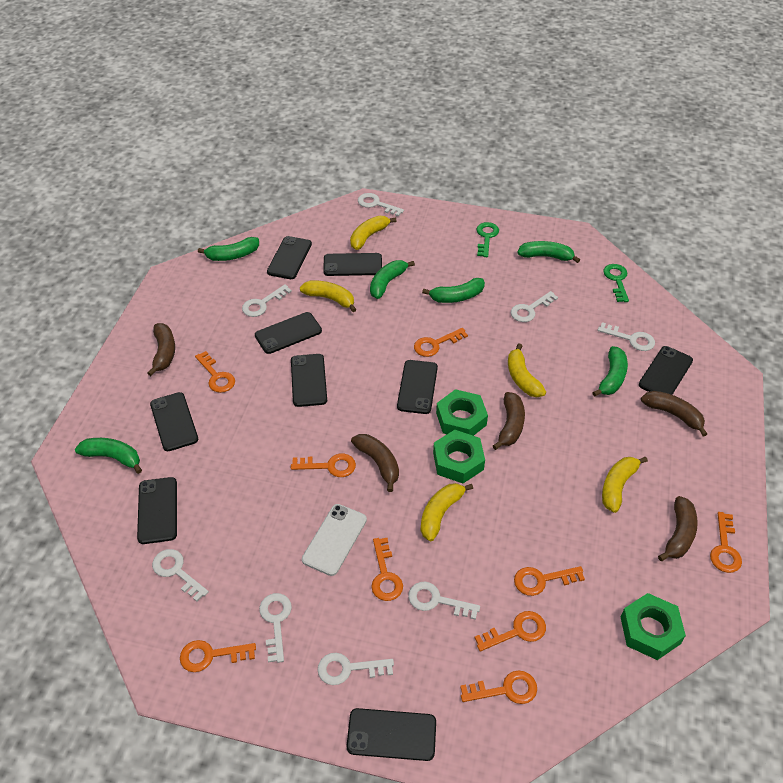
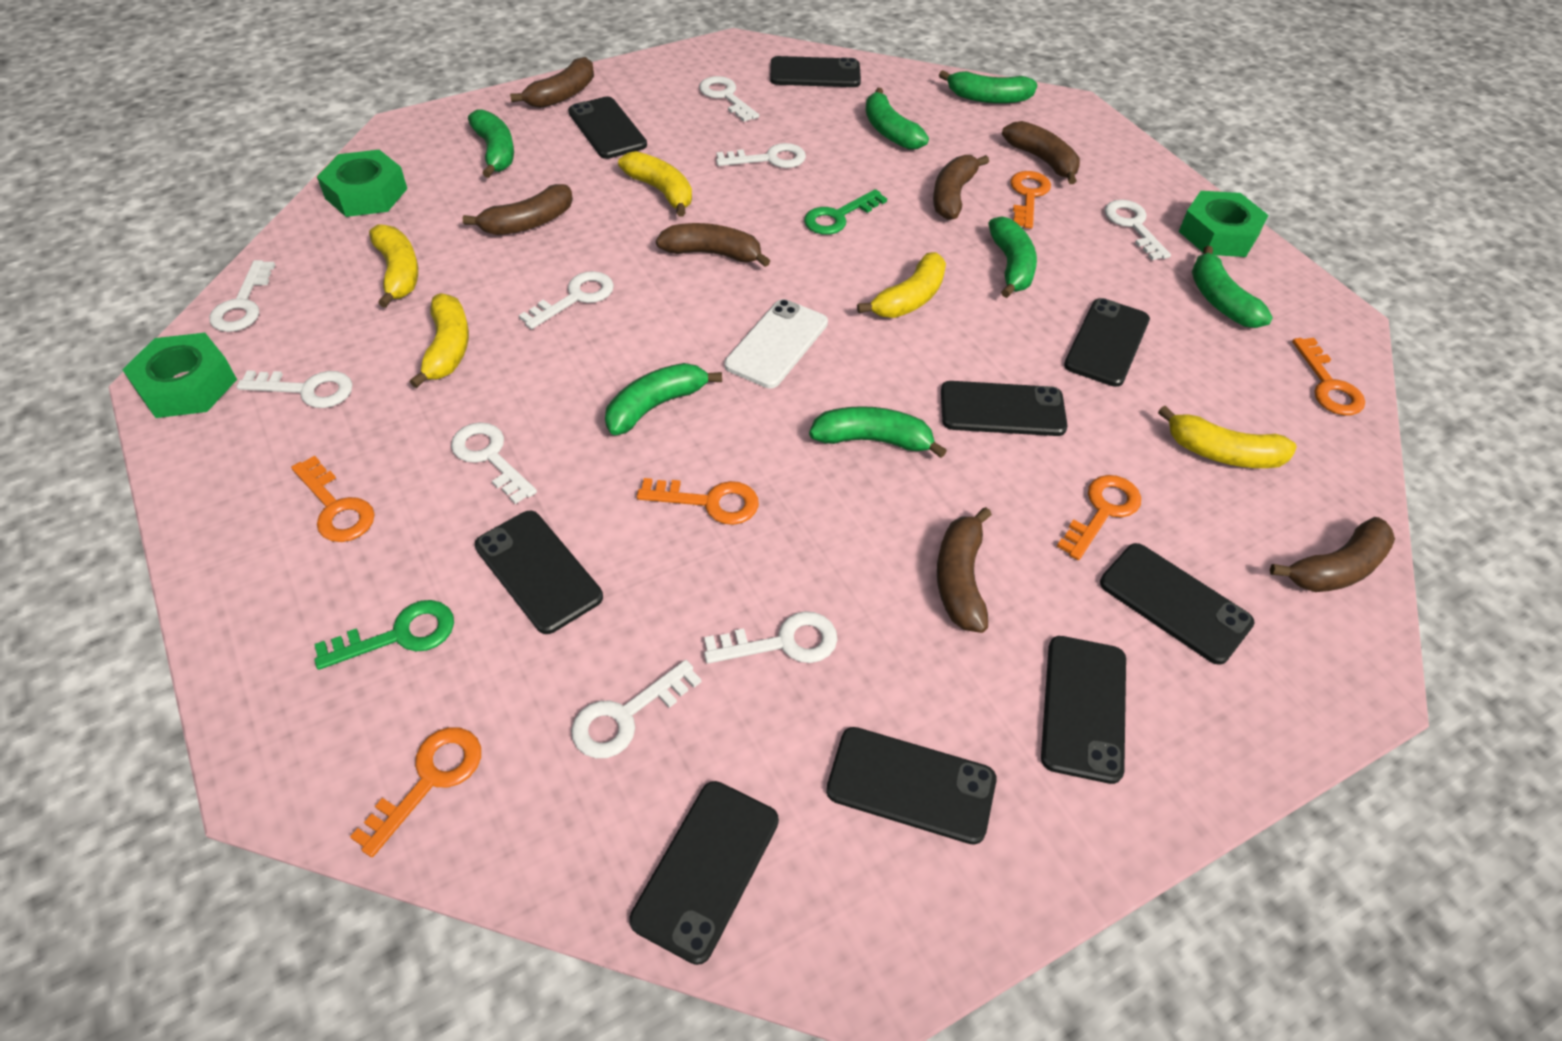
brown banana: [147,323,175,376] [351,434,399,492] [493,392,525,450] [641,391,707,437] [658,496,698,561] = 5 -> [463,184,573,235] [510,57,594,108] [656,223,770,267] [933,155,989,220] [937,507,992,633] [1002,121,1080,184] [1270,517,1395,592] = 7
green banana: [75,438,142,474] [198,237,259,261] [370,260,415,299] [422,278,485,303] [517,241,580,263] [592,346,628,397] = 6 -> [468,109,514,178] [605,363,722,435] [809,406,947,458] [866,88,929,150] [939,70,1037,104] [988,216,1037,298] [1192,245,1273,328] = 7
orange key: [180,640,256,672] [195,351,235,393] [291,453,356,477] [371,538,403,601] [414,328,468,357] [460,670,537,704] [474,611,546,651] [514,566,585,596] [710,512,742,573] = 9 -> [291,456,375,542] [350,727,481,857] [637,478,759,525] [1011,171,1051,229] [1057,475,1141,560] [1292,338,1365,415] = 6
white key: [152,549,209,602] [242,284,292,317] [259,593,292,663] [317,653,394,685] [358,193,404,217] [408,582,480,620] [511,291,558,322] [598,322,655,351] = 8 -> [209,260,275,332] [236,370,353,408] [451,422,537,504] [519,271,614,329] [571,660,701,758] [699,76,759,122] [704,611,837,664] [716,143,806,168] [1105,200,1171,260] = 9

